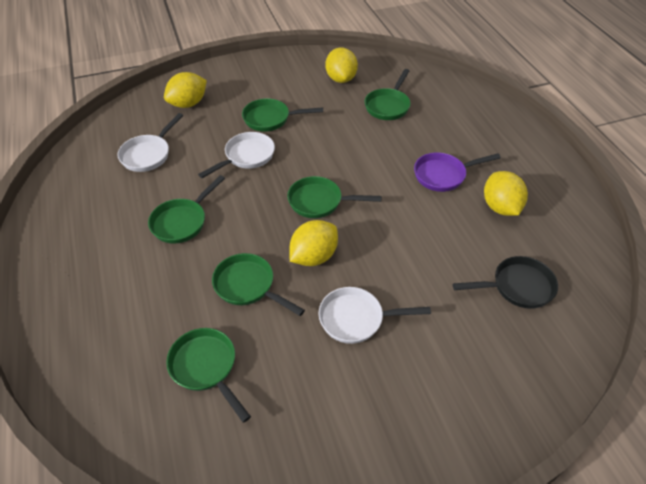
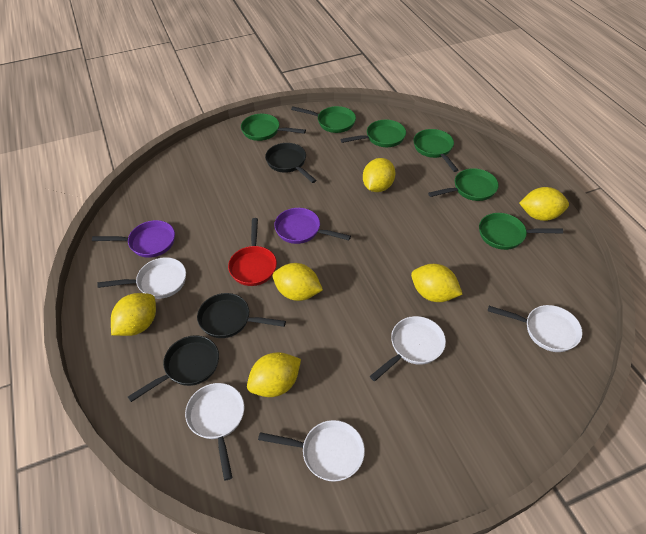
black pan: [453,256,558,309] = 1 -> [128,335,219,402] [197,293,286,338] [265,143,317,183] = 3
purple pan: [414,153,501,192] = 1 -> [92,220,175,258] [274,208,351,244] = 2
red pan: none = 0 -> [228,218,277,286] = 1
white pan: [117,113,183,172] [198,132,275,178] [318,287,431,344] = 3 -> [97,257,186,299] [185,383,244,481] [258,420,365,482] [370,316,446,381] [488,305,583,352] = 5
yellow lemon: [164,72,207,108] [289,220,338,266] [325,47,358,83] [484,171,528,216] = 4 -> [111,293,156,336] [247,352,301,397] [273,263,323,301] [363,158,395,192] [411,264,463,302] [519,187,569,221] = 6

